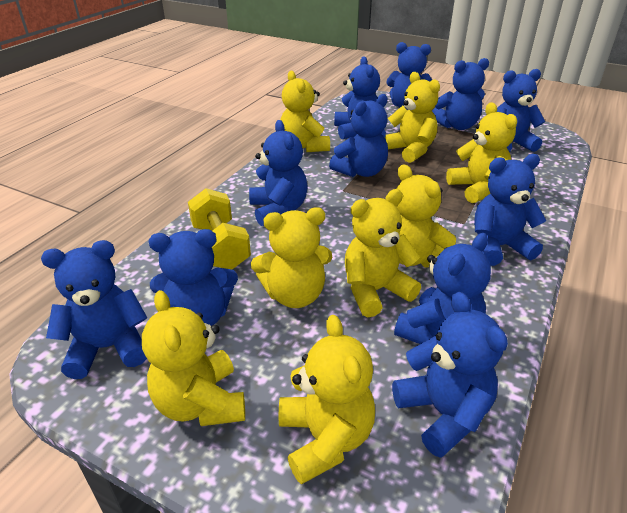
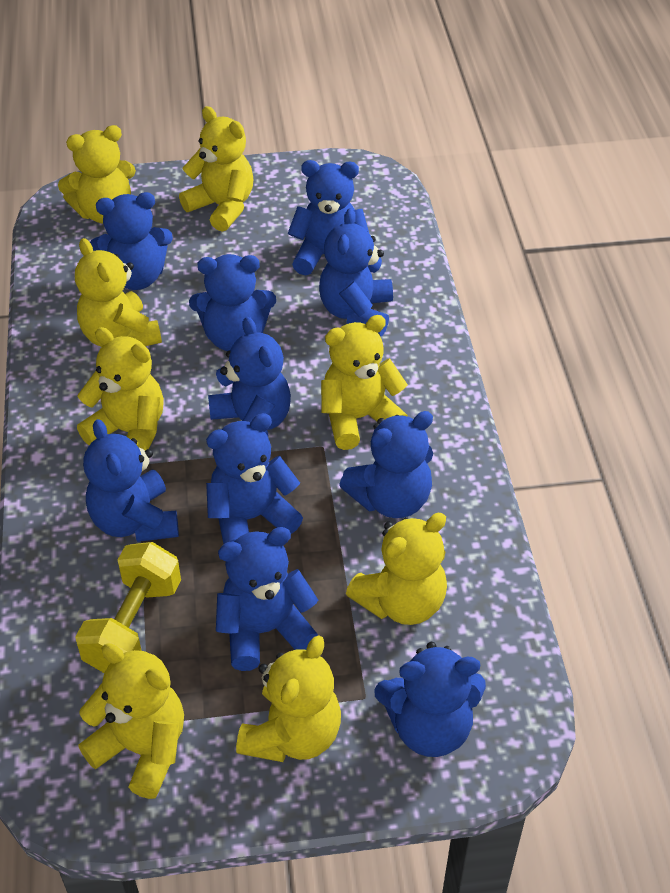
blue teddy bear: [41,240,147,379] [149,229,238,326] [249,120,308,226] [329,94,388,177] [334,56,380,139] [386,42,432,110] [392,292,508,458] [394,233,491,344] [432,58,489,130] [474,154,546,266] [497,69,545,152] = 11 -> [83,419,179,542] [90,192,173,290] [189,254,276,351] [206,413,303,544] [208,317,291,436] [216,527,319,671] [288,160,369,275] [319,208,393,336] [339,411,433,518] [374,642,486,757] = 10

